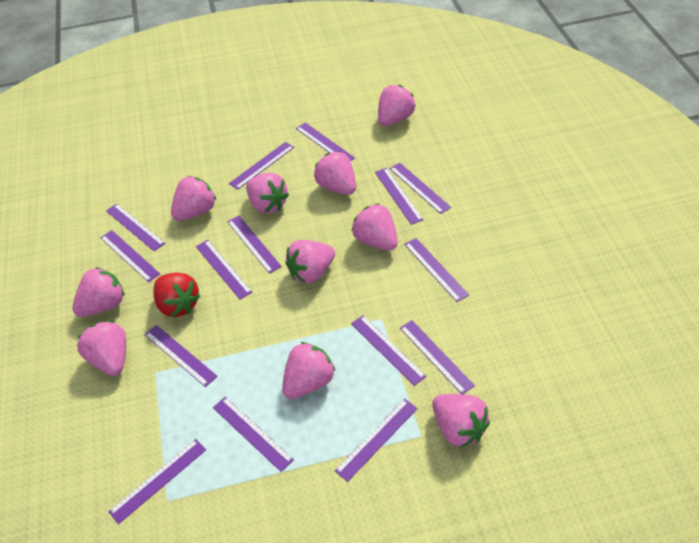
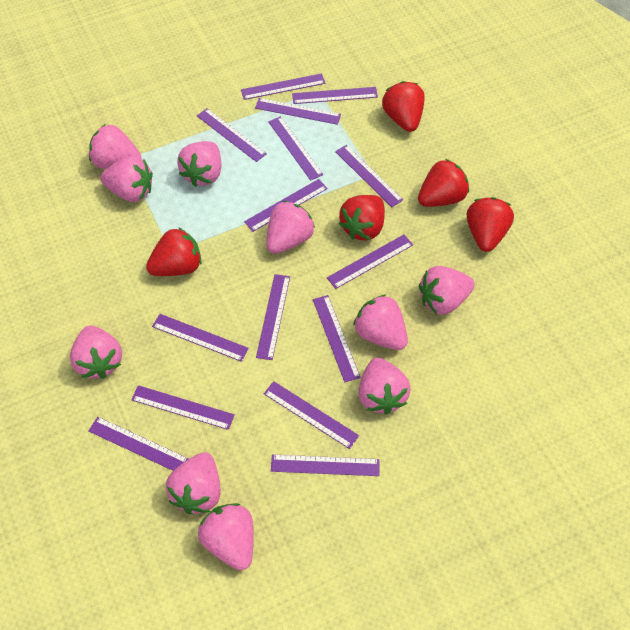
red strawberry: [153,273,200,317] = 1 -> [146,227,202,276] [339,195,385,240] [382,81,425,132] [418,159,469,207] [467,197,514,252] = 5

